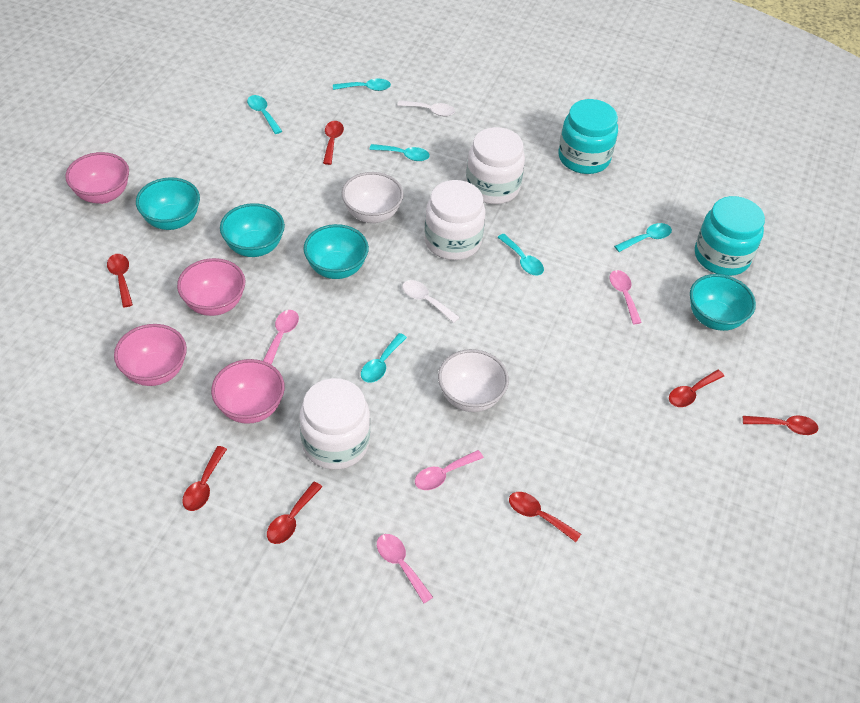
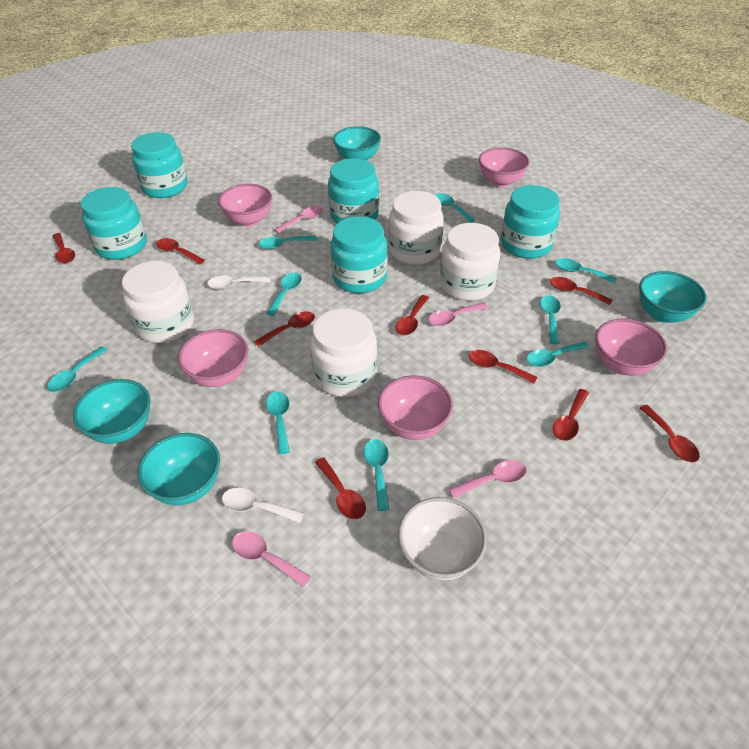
pink bowl: [65,152,129,204] [114,324,187,386] [177,258,245,316] [211,359,285,424] = 4 -> [178,329,248,387] [218,184,272,227] [378,375,453,440] [479,147,530,187] [595,319,667,376] = 5
red spoon: [107,254,133,307] [182,446,227,511] [267,482,322,544] [323,121,344,165] [509,492,581,542] [669,370,724,407] [743,416,818,435] = 7 -> [53,233,75,263] [156,238,205,264] [254,311,315,347] [315,457,366,519] [396,295,429,335] [469,350,537,383] [550,277,613,305] [553,389,589,441] [639,405,700,462] = 9
turquoise jar: [558,99,618,174] [695,196,765,276] = 2 -> [81,187,147,260] [131,132,187,198] [328,158,379,223] [330,216,388,293] [501,185,560,259] = 5
turquoise spoon: [247,95,282,134] [333,79,391,91] [361,333,407,383] [369,144,430,161] [498,234,544,276] [614,223,672,252] = 6 -> [47,346,107,392] [259,236,317,249] [266,272,302,316] [266,391,290,454] [364,439,390,511] [435,193,475,223] [527,342,589,367] [540,295,561,344] [555,258,617,284] = 9
white bowl: [342,172,404,223] [438,349,509,412] = 2 -> [398,497,487,581] = 1
white jar: [299,378,370,470] [424,180,486,260] [466,127,525,204] = 3 -> [122,261,194,343] [310,308,377,397] [389,191,444,265] [440,223,501,301] = 4

